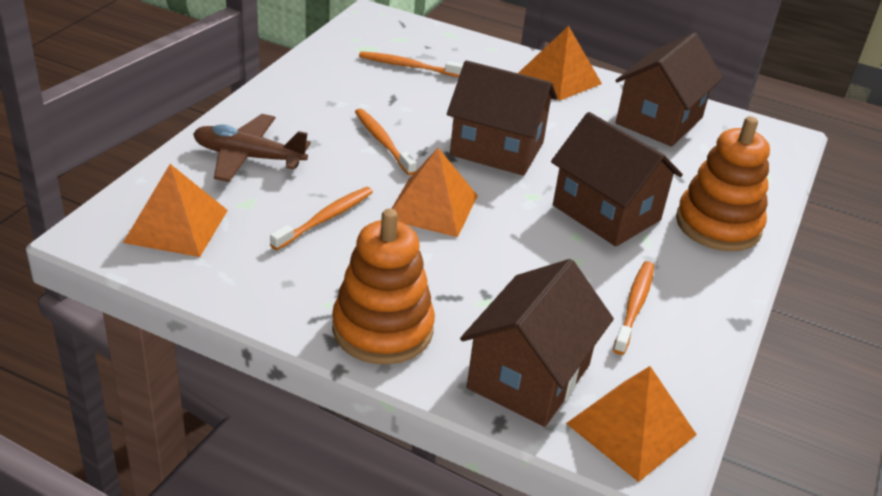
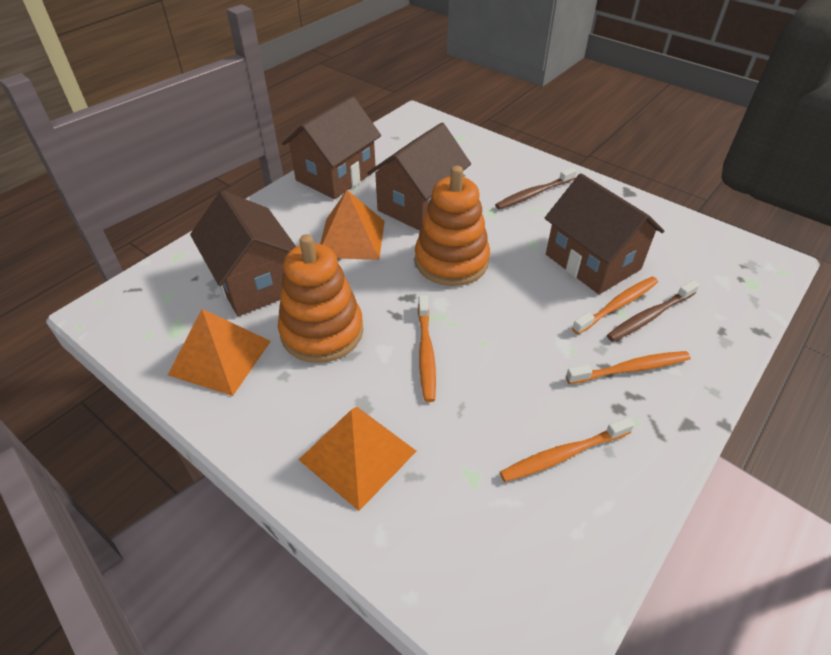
brown plane: [193,114,311,182] = 1 -> none = 0
brown toothbrush: none = 0 -> [495,168,577,209] [607,280,699,342] = 2
orange pyramid: [123,164,228,257] [391,148,478,237] [518,26,602,101] [566,366,697,482] = 4 -> [168,309,271,396] [298,407,416,511] [320,190,385,260] = 3

